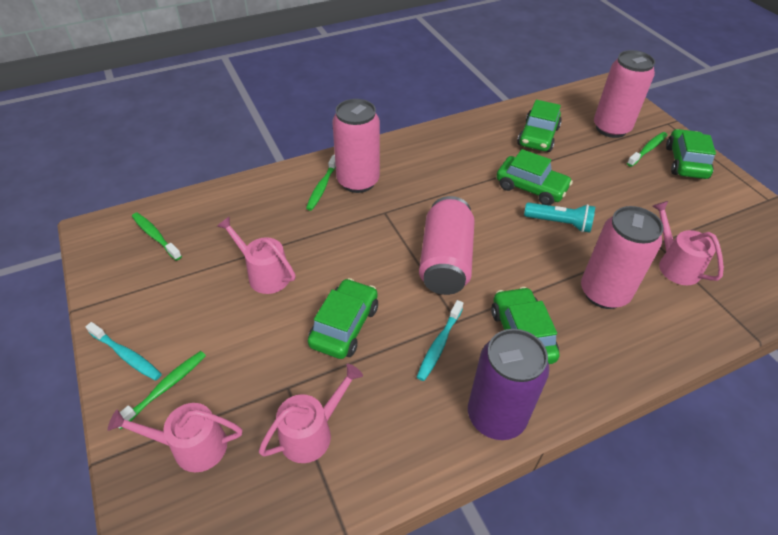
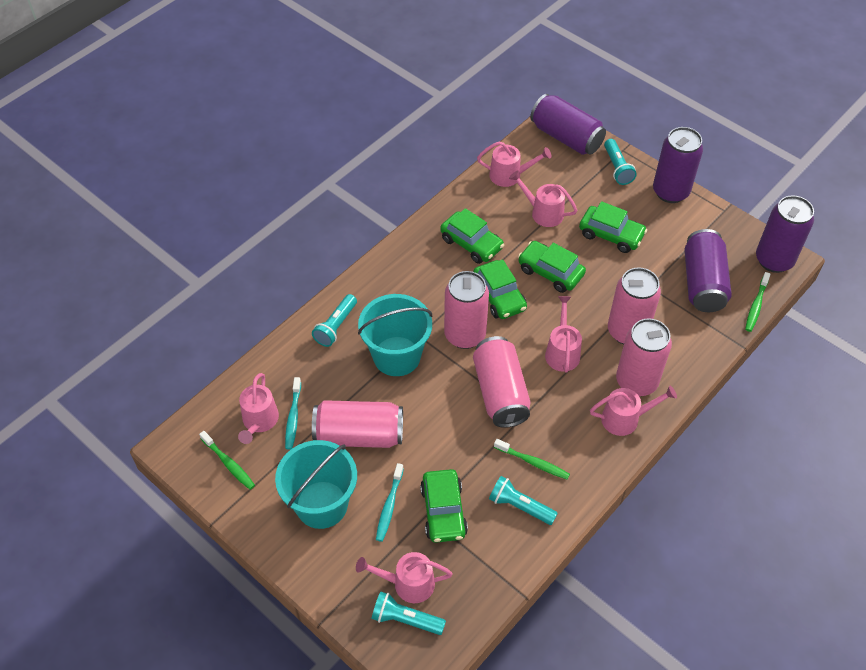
green toothbrush: [118,351,206,429] [132,213,182,261] [306,155,336,211] [627,132,667,167] = 4 -> [199,431,255,490] [494,439,570,479] [745,272,771,332] = 3
pink can: [332,99,380,193] [419,196,475,295] [581,206,663,309] [594,50,655,138] = 4 -> [312,400,403,448] [444,271,489,349] [473,336,531,428] [608,267,661,344] [616,318,672,396] = 5
pink watering can: [108,403,242,473] [217,217,296,294] [259,364,363,463] [652,201,724,285] = 4 -> [238,373,279,444] [356,552,452,603] [477,141,551,187] [509,170,577,227] [545,296,582,373] [590,386,677,436] = 6
purple can: [468,329,549,440] = 1 -> [530,94,606,155] [653,127,703,203] [684,229,731,312] [756,195,814,273] = 4
turquoise bucket: none = 0 -> [275,440,357,529] [358,294,433,376] = 2
turquoise flashlight: [524,202,595,233] = 1 -> [312,294,357,347] [372,591,446,635] [489,476,558,525] [604,139,637,185] = 4

